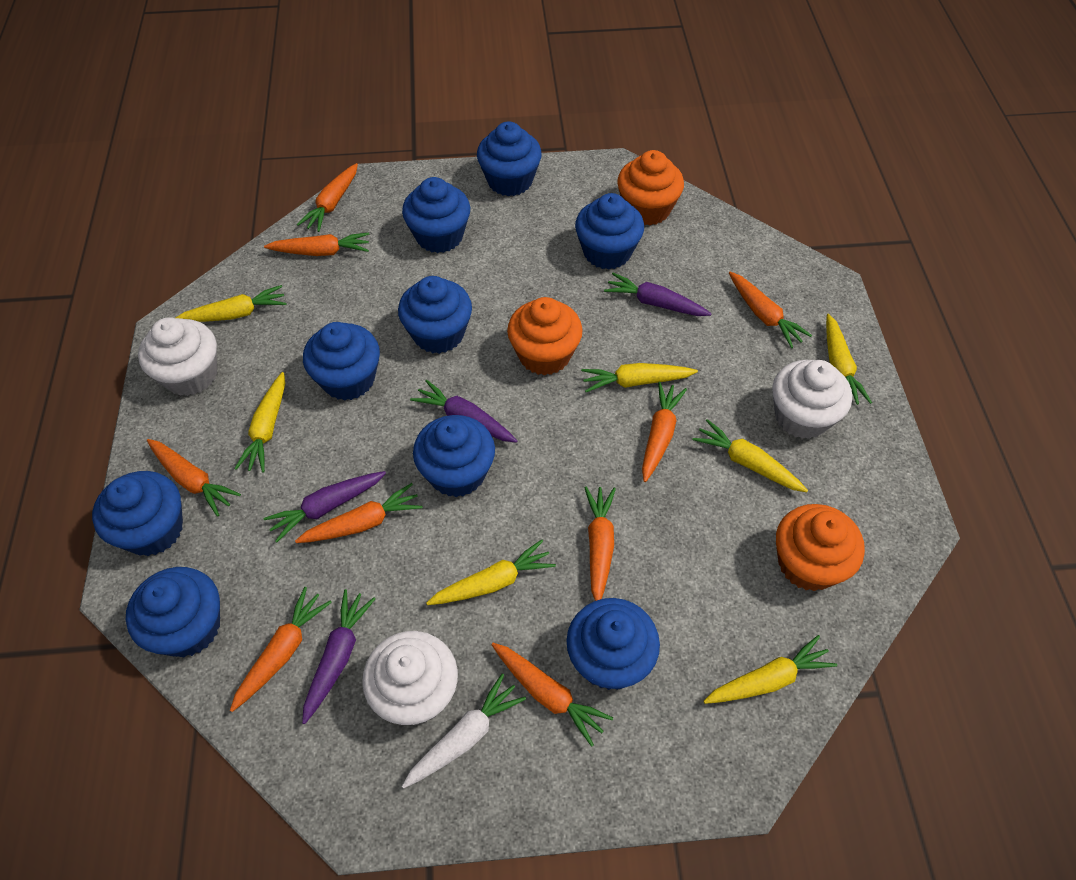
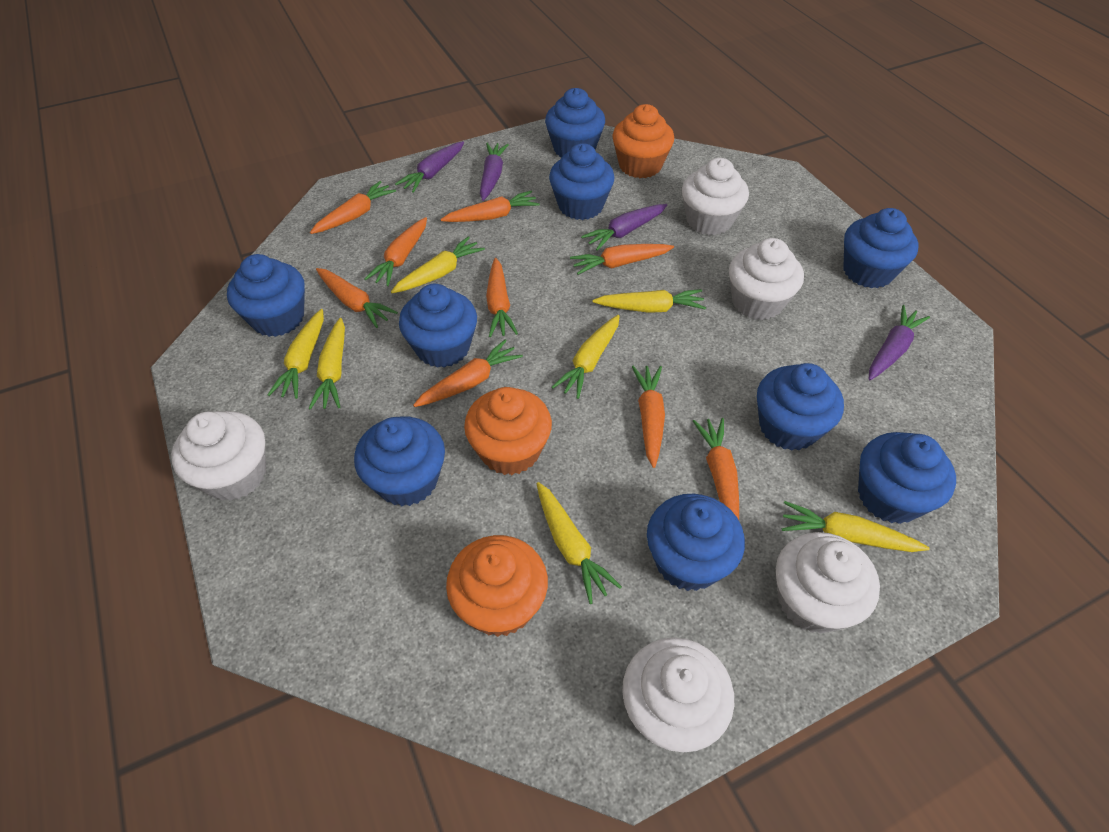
white carrot: [402,673,526,788] = 1 -> none = 0
white cupcake: [138,317,217,396] [362,631,458,725] [772,360,852,439] = 3 -> [171,411,266,501] [622,637,734,752] [682,158,749,235] [729,238,804,320] [776,532,880,633] = 5

